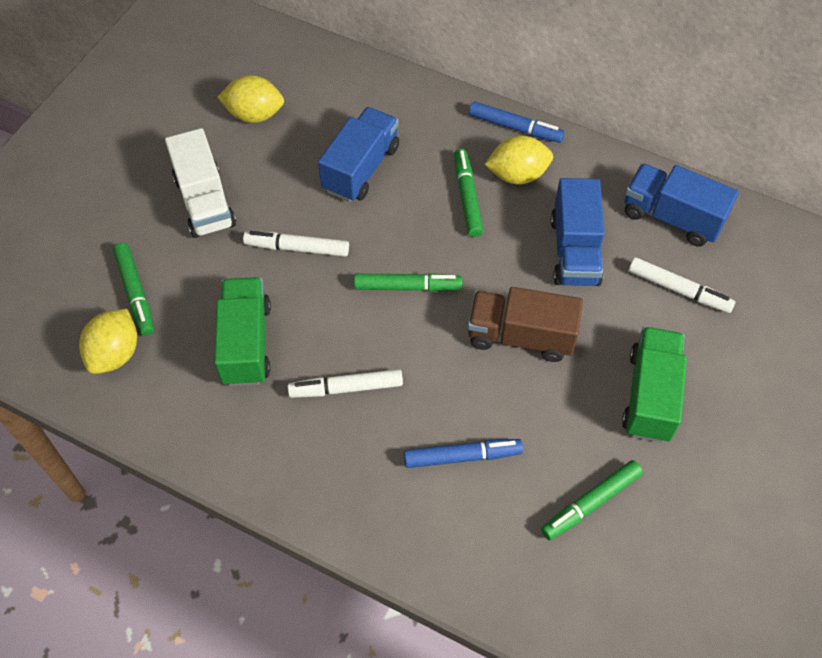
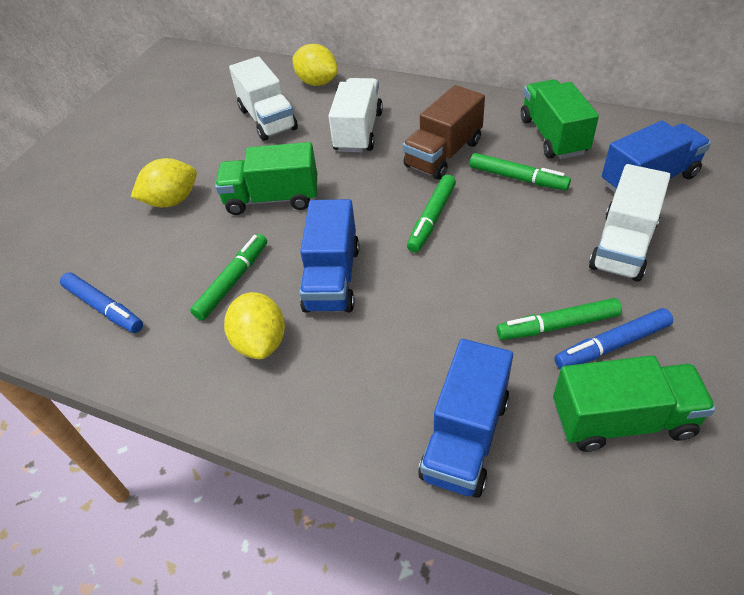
green truck: [214,277,271,386] [622,327,687,443] = 2 -> [215,142,317,215] [521,79,599,159] [553,355,716,452] = 3
white marker: [243,231,349,257] [288,369,403,398] [629,257,735,313] = 3 -> none = 0
white truck: [165,128,236,238] = 1 -> [229,56,298,141] [328,78,383,153] [589,164,671,282] = 3

